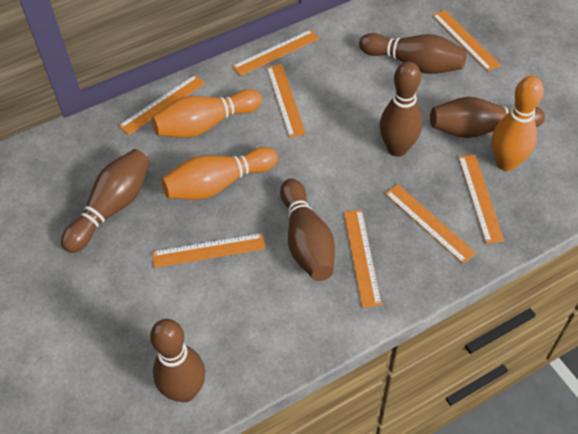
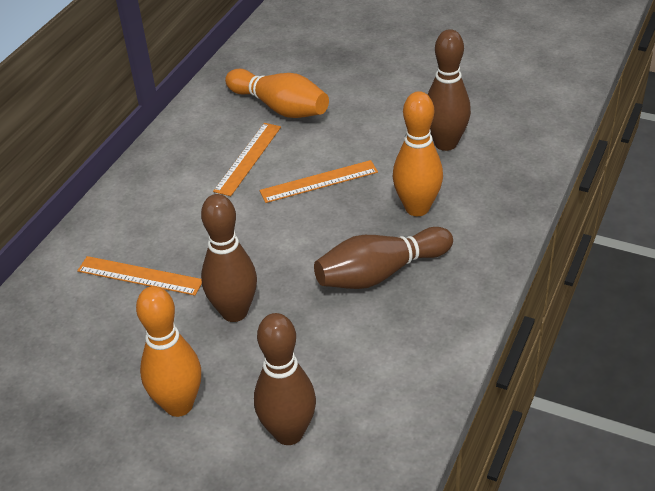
brown bowling pin: [61,149,150,253] [150,319,205,402] [280,179,335,281] [359,33,467,74] [379,61,422,157] [430,97,545,138] = 6 -> [201,194,257,322] [254,313,316,445] [314,227,453,289] [427,29,471,151] = 4
orange ruler: [119,75,205,135] [152,233,266,268] [232,29,319,76] [267,64,306,138] [344,210,382,308] [385,184,476,264] [432,10,501,71] [458,155,504,244] = 8 -> [77,256,202,296] [213,123,281,196] [260,160,378,203] = 3

